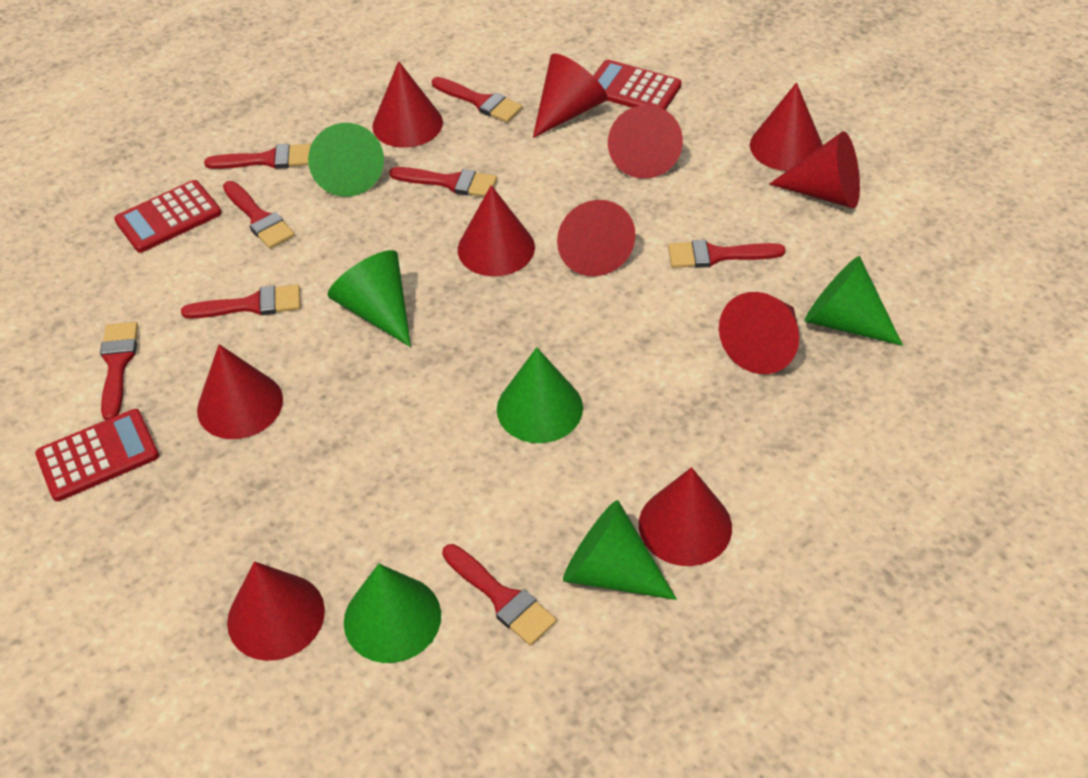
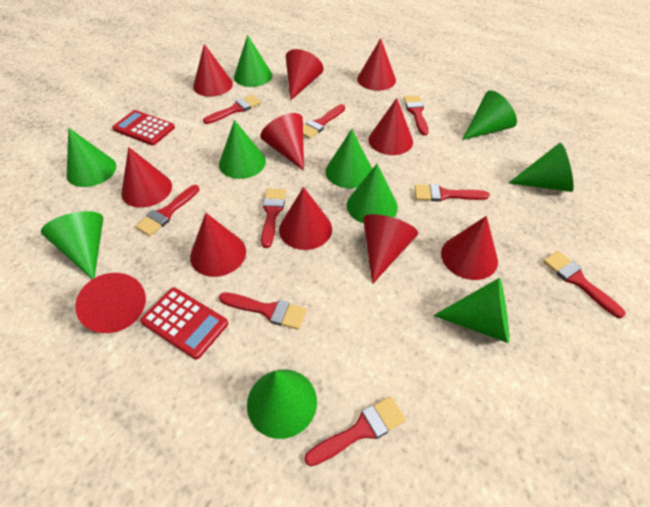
green cone: [308,123,384,197] [328,250,411,347] [344,564,441,663] [497,347,583,443] [563,500,677,600] [804,256,903,346] = 6 -> [41,211,103,279] [67,128,116,187] [219,120,266,179] [234,35,272,87] [247,370,317,439] [325,129,372,189] [347,164,398,223] [433,278,509,343] [462,90,517,140] [509,143,574,192] = 10
red brush: [100,322,138,420] [181,284,300,319] [204,144,311,169] [223,181,295,249] [389,167,497,197] [432,77,523,123] [442,544,557,646] [668,240,785,268] = 8 -> [135,185,199,236] [203,95,261,124] [219,292,307,330] [261,188,286,248] [303,104,345,139] [304,396,406,466] [404,95,428,136] [414,184,490,202] [543,251,626,318] = 9
red calculator: [35,409,159,501] [114,180,222,253] [593,60,681,110] = 3 -> [112,110,175,145] [140,288,228,359] = 2

